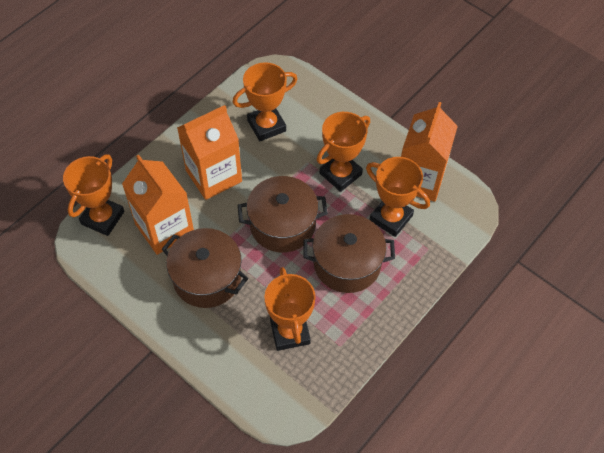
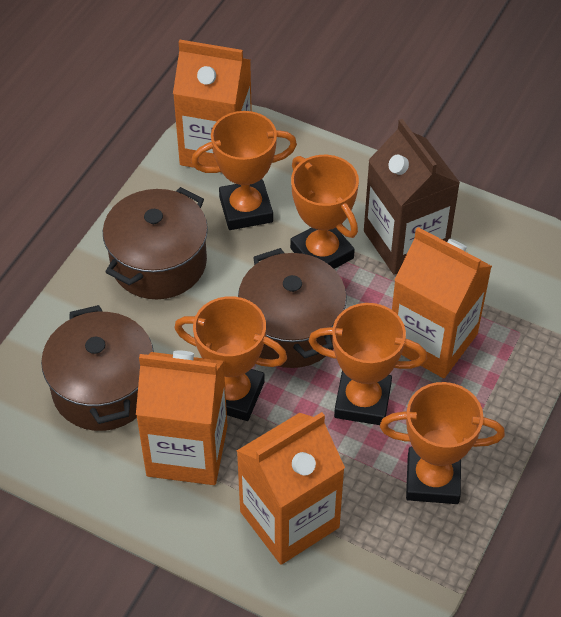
brown carton: none = 0 -> [364,119,460,275] = 1
orange carton: [122,155,194,255] [177,105,242,200] [401,102,458,202] = 3 -> [136,351,227,485] [173,40,252,173] [237,412,345,565] [392,227,492,378] = 4

